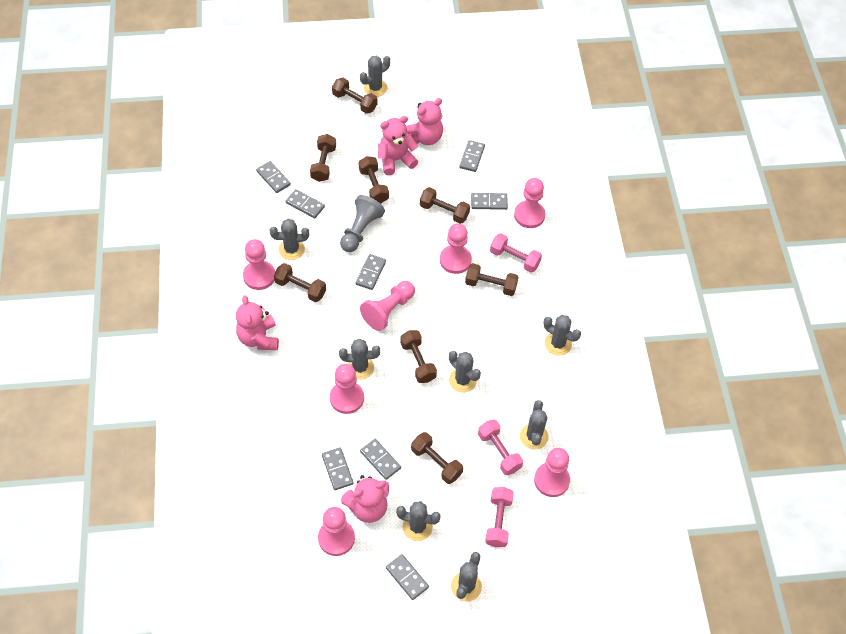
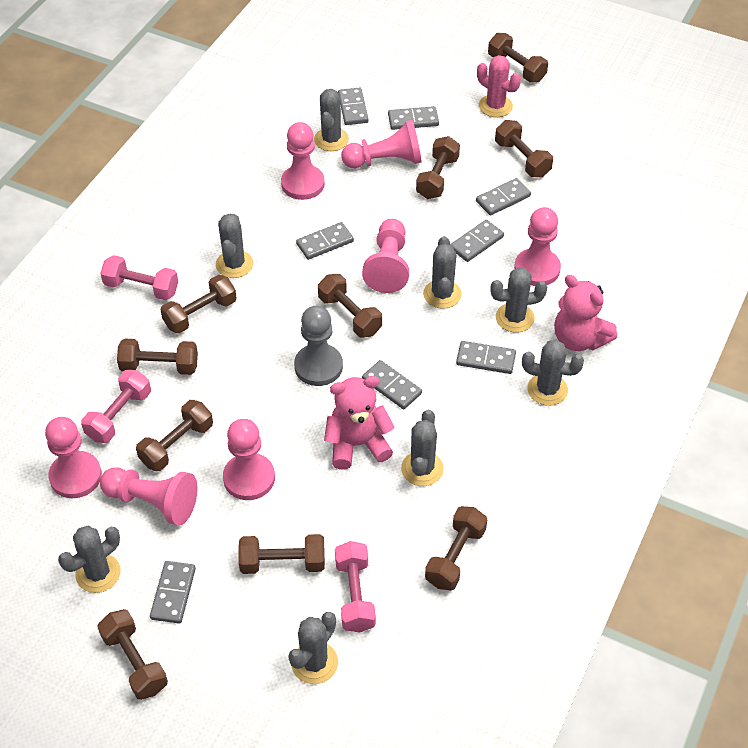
brown dumbbell: [274,263,326,302] [310,134,336,182] [332,78,378,114] [359,156,389,204] [400,330,437,383] [411,432,463,484] [420,187,470,224] [465,263,518,296] = 8 -> [97,609,168,700] [117,339,198,375] [136,400,213,471] [160,275,237,334] [238,534,325,574] [318,274,382,338] [416,136,460,199] [425,506,487,591] [488,33,548,82] [495,120,553,177] = 10
pink cactus: none = 0 -> [477,55,521,117] = 1
pink teddy bear: [236,295,279,350] [341,475,389,523] [378,116,418,175] [406,98,443,145] = 4 -> [324,376,395,470] [554,275,617,351] = 2

